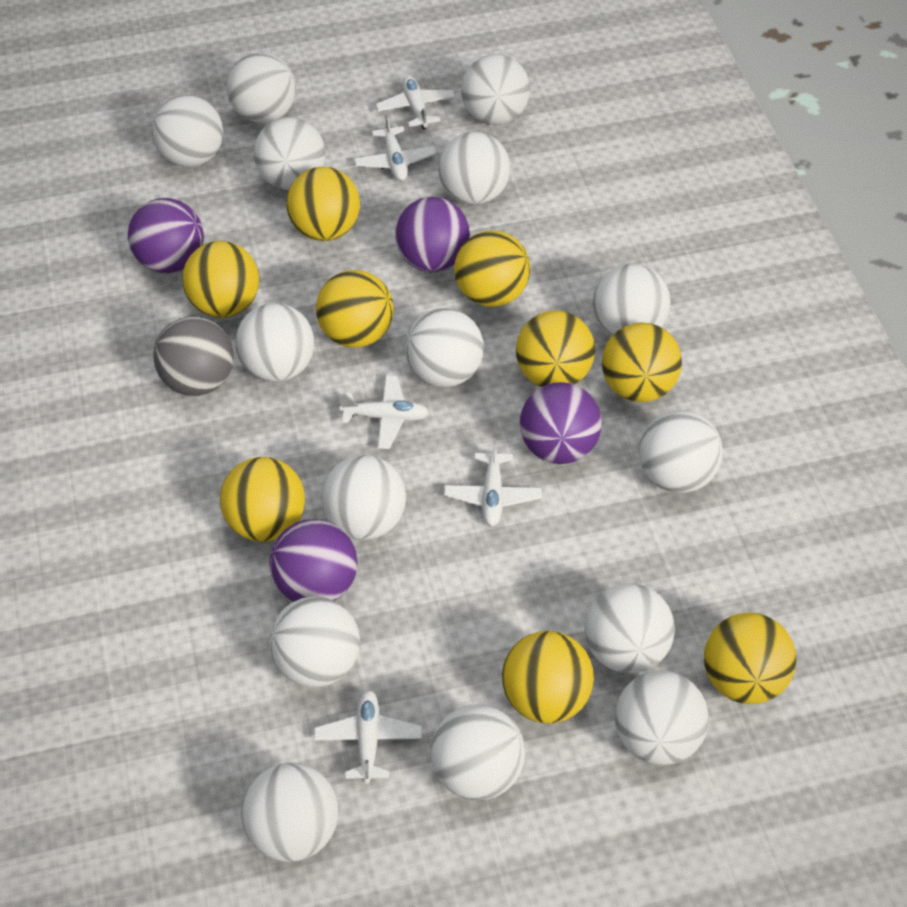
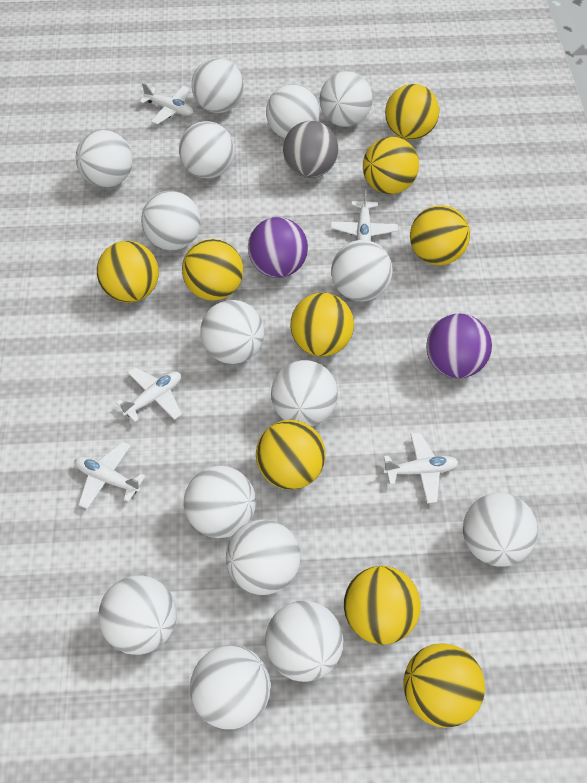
purple ball: [128,198,204,273] [270,519,357,602] [395,197,470,272] [520,382,602,464] = 4 -> [248,217,308,278] [426,314,492,378] = 2

